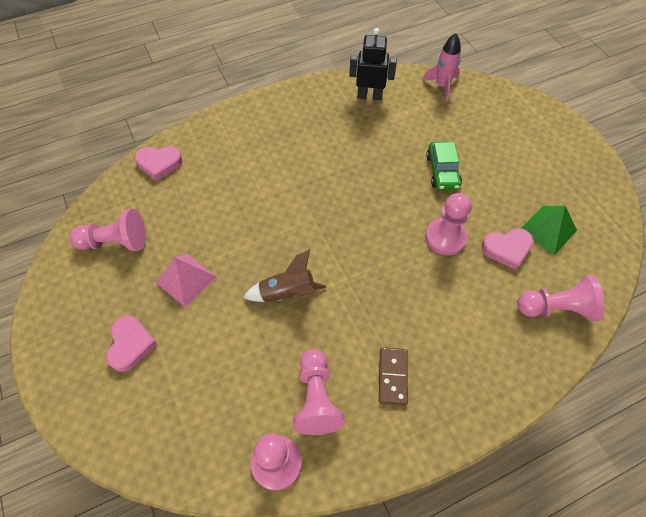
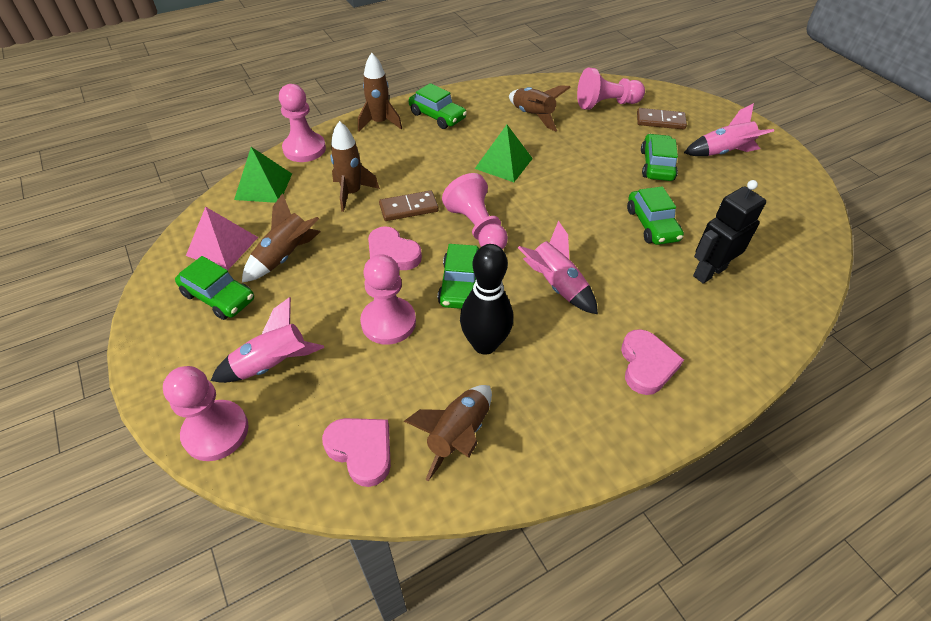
black bowling pin: none = 0 -> [460,244,513,355] = 1
brown domino: [379,347,408,405] = 1 -> [379,190,439,221] [637,108,687,130] = 2
brown rocket: [243,249,326,302] = 1 -> [242,193,321,282] [330,121,380,212] [358,53,402,132] [404,385,492,481] [509,85,571,132] = 5
green car: [426,141,462,190] = 1 -> [175,256,254,320] [409,83,467,129] [438,244,479,309] [627,186,684,245] [641,134,678,181] = 5
green pyramid: [521,206,577,255] = 1 -> [234,147,292,203] [475,125,533,182] = 2
pink rocket: [422,33,461,101] = 1 -> [211,297,324,383] [518,221,598,314] [684,103,774,156] = 3

